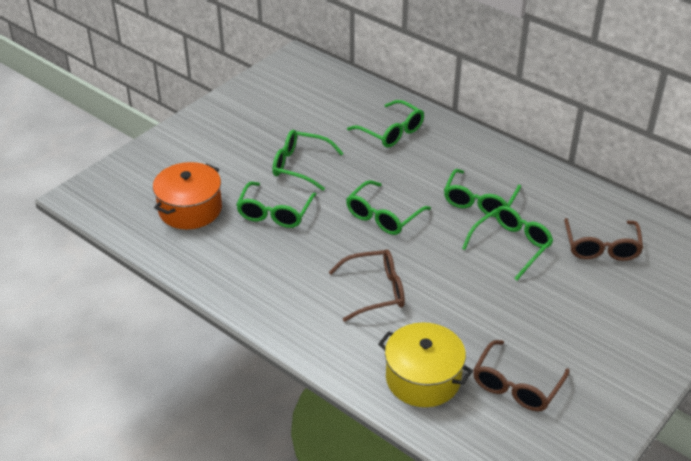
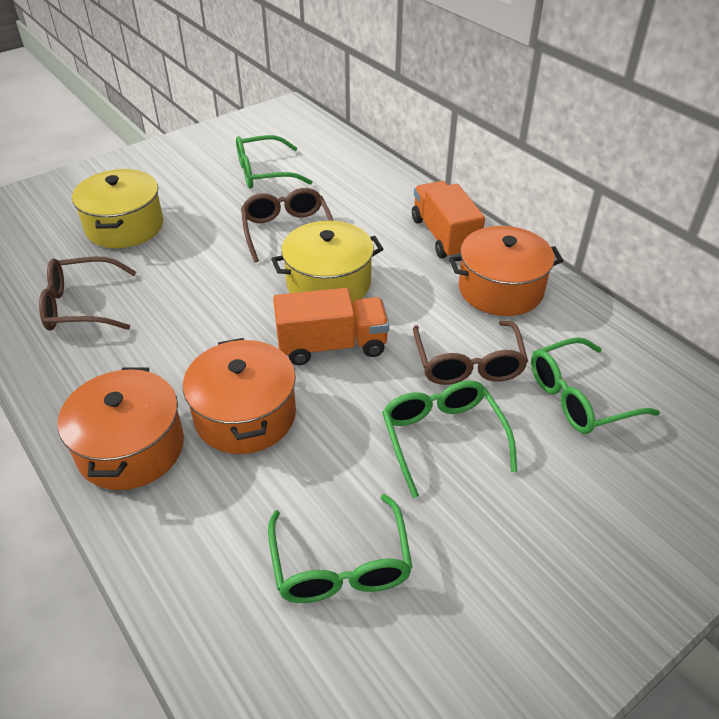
green glasses: [236,182,317,228] [272,130,344,191] [346,180,431,235] [347,100,424,148] [444,169,521,217] [462,206,553,280] = 6 -> [236,135,312,189] [268,494,412,603] [382,380,517,498] [531,337,660,434] = 4
orange pot: [153,162,222,229] = 1 -> [58,367,184,490] [183,338,296,454] [449,226,564,316] = 3
orange truck: none = 0 -> [273,288,389,365] [412,181,485,258] = 2
yellow pot: [378,322,473,407] = 1 -> [72,169,163,248] [271,221,383,303] = 2

